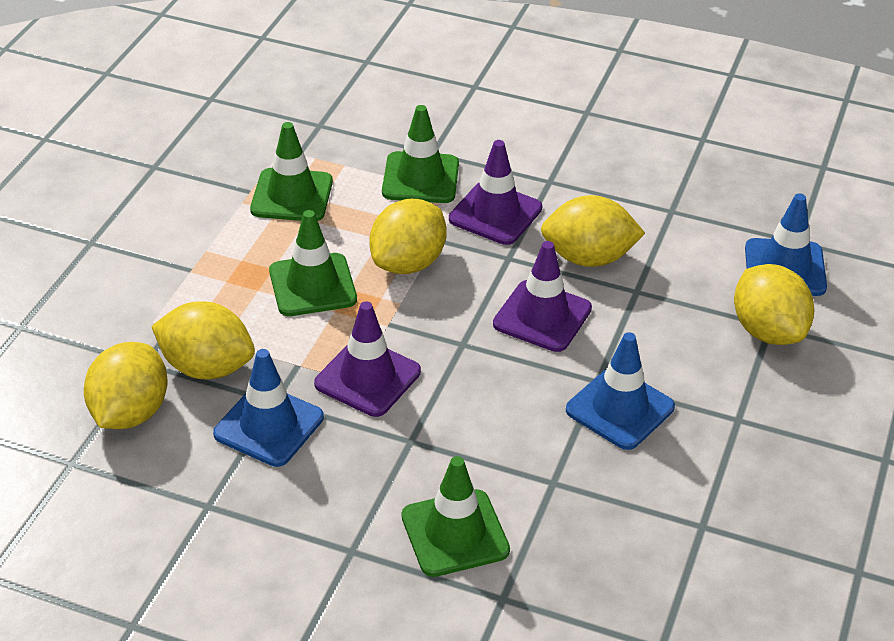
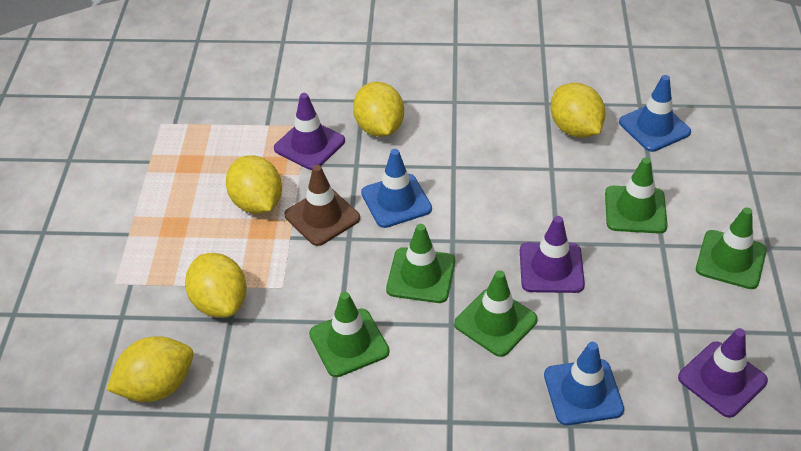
brown traffic cone: none = 0 -> [284,165,360,246] = 1
green traffic cone: [250,122,333,221] [269,210,357,316] [382,105,459,203] [402,456,510,577] = 4 -> [309,292,390,377] [386,224,455,303] [454,270,538,357] [605,157,668,233] [696,207,767,289] = 5

